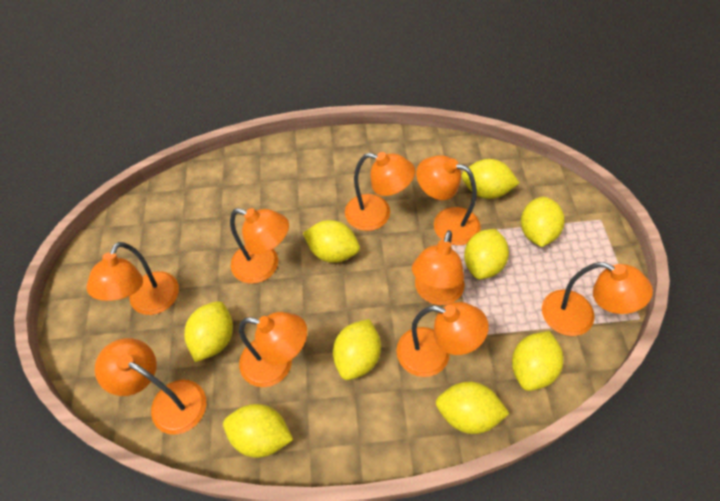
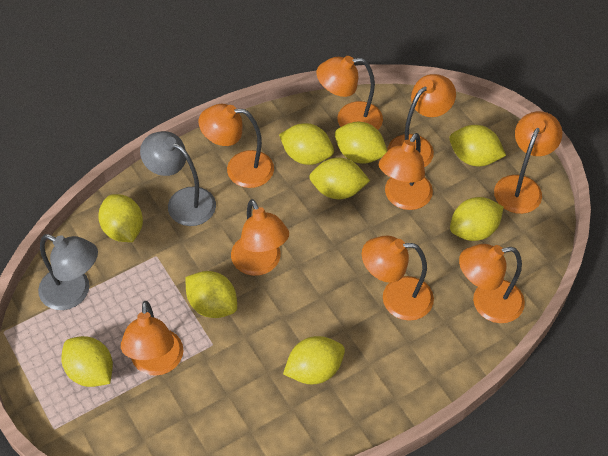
grey lamp: none = 0 -> [38,234,98,310] [140,131,216,226] = 2

